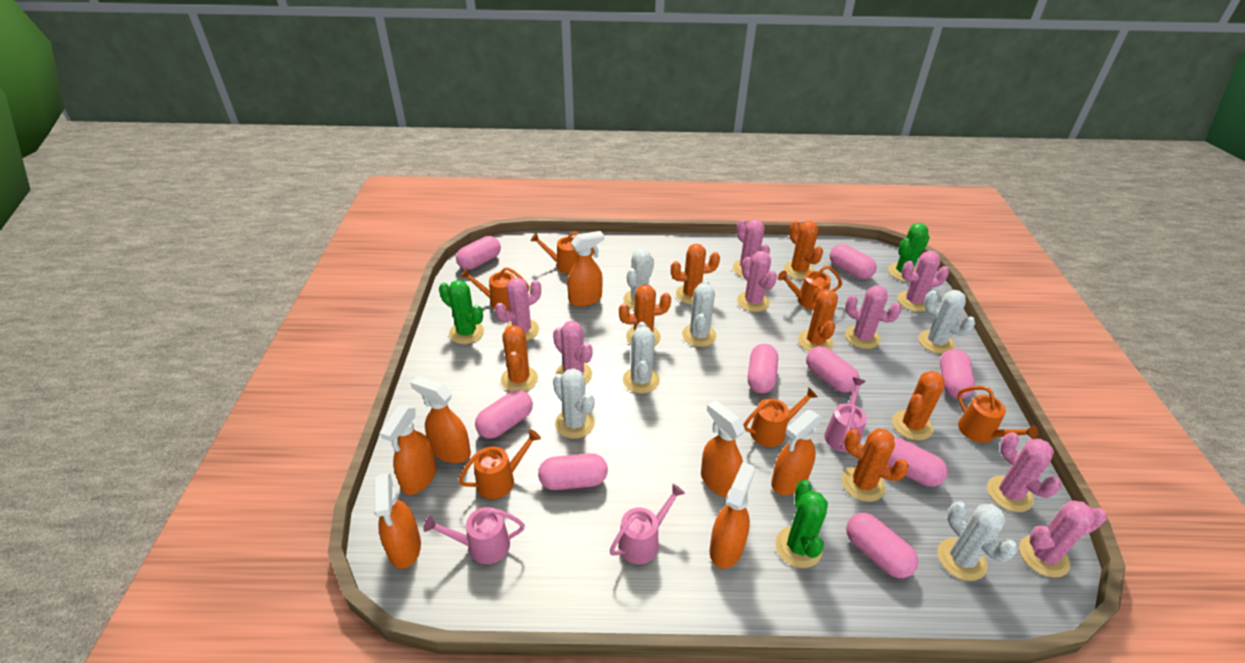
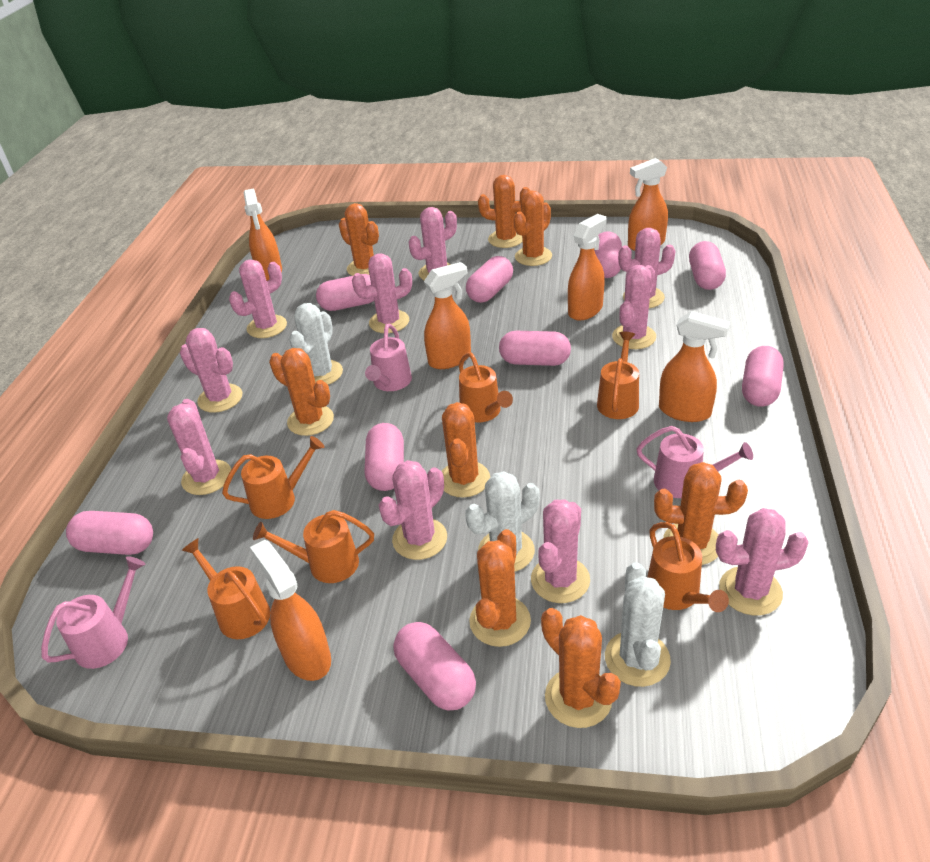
green cactus: [439,280,484,344] [775,480,828,568] [888,223,930,282] = 3 -> none = 0
orange cactus: [501,325,538,392] [619,284,671,346] [671,244,720,304] [784,221,823,280] [798,286,838,351] [842,428,909,502] [892,371,945,440] = 7 -> [269,348,334,436] [339,203,379,276] [441,402,490,498] [469,529,531,647] [478,175,530,248] [514,191,552,266] [541,608,621,728] [654,462,748,565] = 8
orange spray bottle: [373,473,421,569] [380,405,437,495] [410,376,471,463] [567,231,604,307] [701,400,745,497] [710,462,755,569] [771,409,822,495] = 7 -> [243,189,282,281] [250,540,331,681] [424,262,471,369] [568,214,607,320] [628,158,668,251] [659,311,730,422] = 6
pink cactus: [495,278,541,341] [553,321,593,384] [733,219,770,277] [737,251,777,312] [845,285,902,349] [897,251,949,312] [987,432,1061,512] [1019,501,1107,578] = 8 -> [167,399,231,495] [180,328,243,413] [229,260,287,338] [352,253,412,333] [379,460,447,560] [409,207,457,280] [531,499,590,603] [612,265,656,349] [618,228,675,308] [716,508,809,616] = 10
white cactus: [553,368,595,439] [623,249,656,309] [623,322,660,393] [682,280,717,347] [918,290,976,354] [937,501,1018,581] = 6 -> [289,303,343,385] [465,471,540,572] [605,562,671,687] = 3

